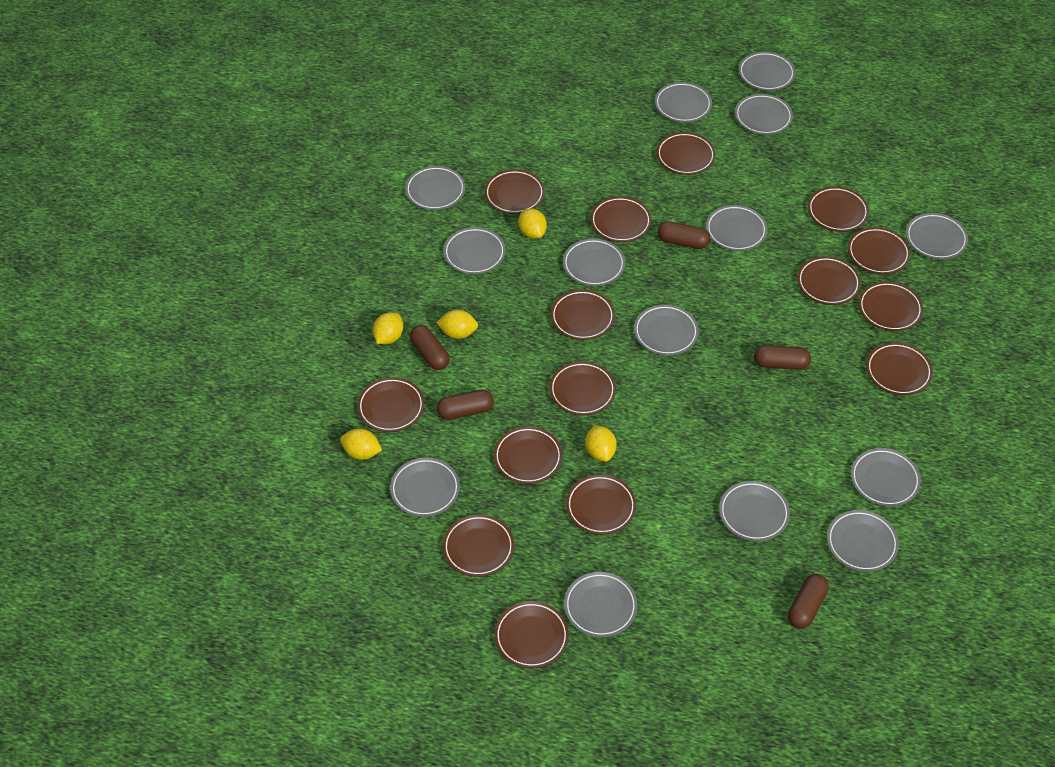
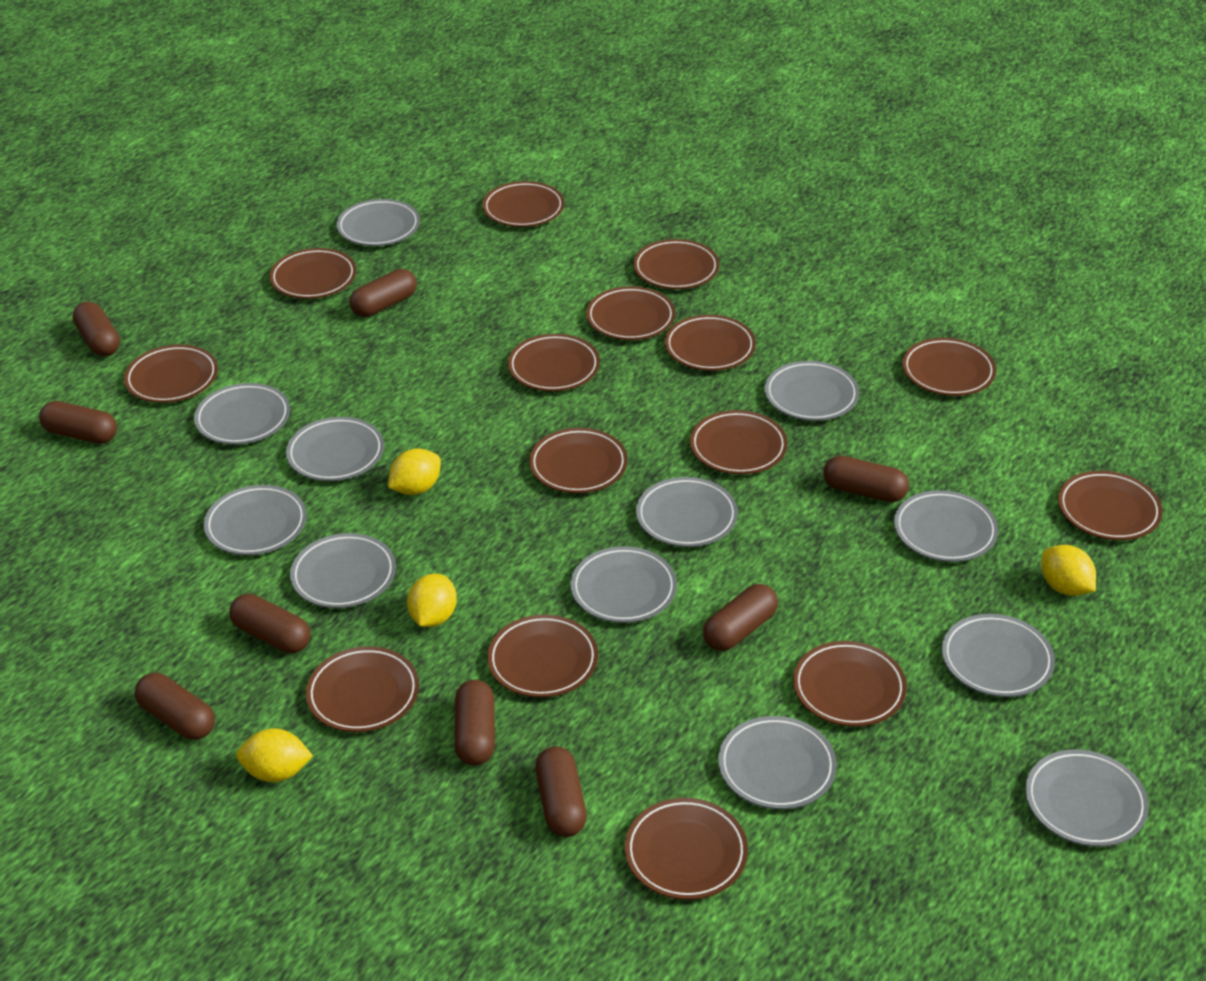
brown capsule: [410,325,450,370] [437,389,494,420] [658,221,710,249] [754,345,811,370] [788,574,829,629] = 5 -> [39,401,117,444] [73,302,120,356] [135,673,215,740] [229,594,310,653] [349,269,417,317] [454,680,495,766] [535,746,587,837] [703,584,778,651] [823,456,909,502] = 9
grey plate: [390,457,460,517] [405,166,465,210] [443,227,506,274] [563,238,625,286] [564,572,637,637] [634,304,699,356] [655,82,712,122] [706,205,767,251] [719,481,790,541] [735,94,793,135] [739,52,795,91] [827,510,899,572] [851,448,921,507] [906,213,968,259] = 14 -> [194,383,290,444] [204,485,307,555] [286,417,384,481] [290,533,396,608] [337,199,420,246] [571,546,677,623] [636,477,738,547] [718,716,837,809] [765,361,859,421] [894,490,998,562] [942,614,1055,697] [1025,749,1149,847] = 12
yellow lemon: [340,429,382,460] [373,312,403,344] [436,310,478,339] [518,208,547,239] [585,425,617,462] = 5 -> [236,728,313,782] [388,448,441,495] [407,574,457,627] [1041,545,1096,596] = 4

